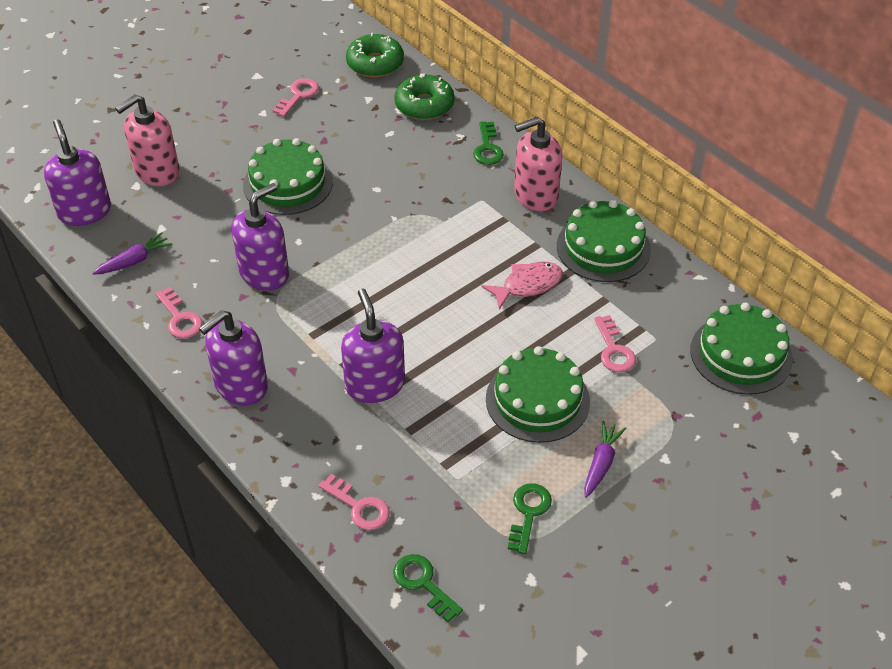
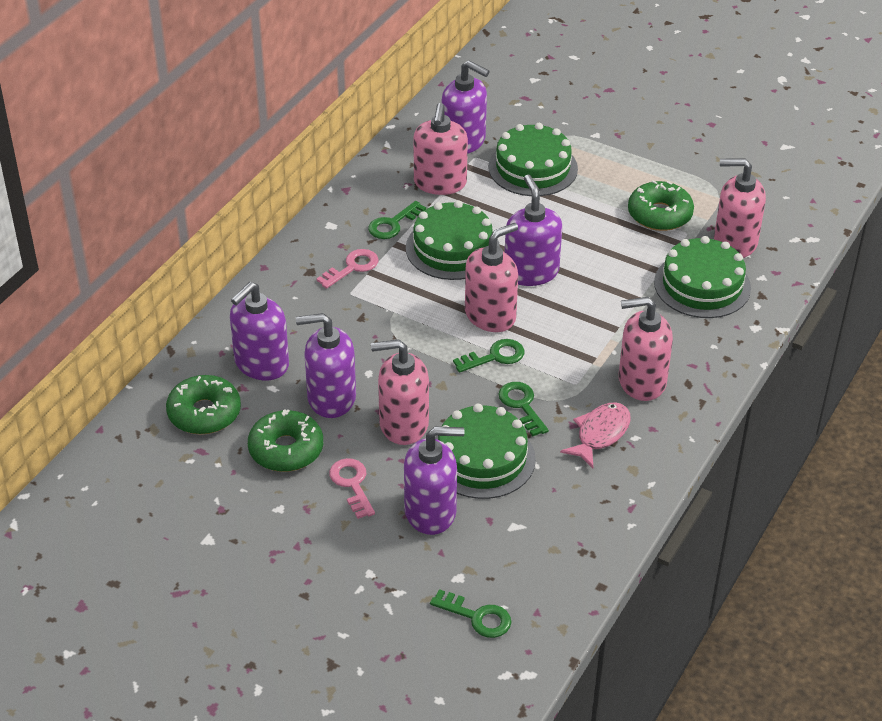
green donut: [346,33,404,77] [394,73,454,120] = 2 -> [166,375,241,434] [248,410,323,472] [628,180,694,231] = 3
green key: [393,554,463,622] [473,121,504,165] [508,483,552,554] = 3 -> [368,201,426,239] [430,589,511,638] [453,339,524,373] [498,382,549,436] = 4
pink key: [155,287,203,339] [273,78,319,117] [319,474,390,530] [594,315,636,372] = 4 -> [317,249,379,289] [329,458,375,519] = 2
pink soap dispenser: [115,94,180,186] [514,117,562,212] = 2 -> [371,339,429,445] [414,103,468,195] [465,223,518,332] [619,297,673,401] [714,158,766,258] = 5
purple carrot: [92,232,172,275] [584,421,626,498] = 2 -> none = 0
purple soap dispenser: [44,119,111,226] [199,310,268,405] [232,183,289,290] [341,289,405,403] = 4 -> [230,282,289,380] [296,313,356,418] [404,427,465,535] [441,60,490,154] [505,175,562,286] = 5

